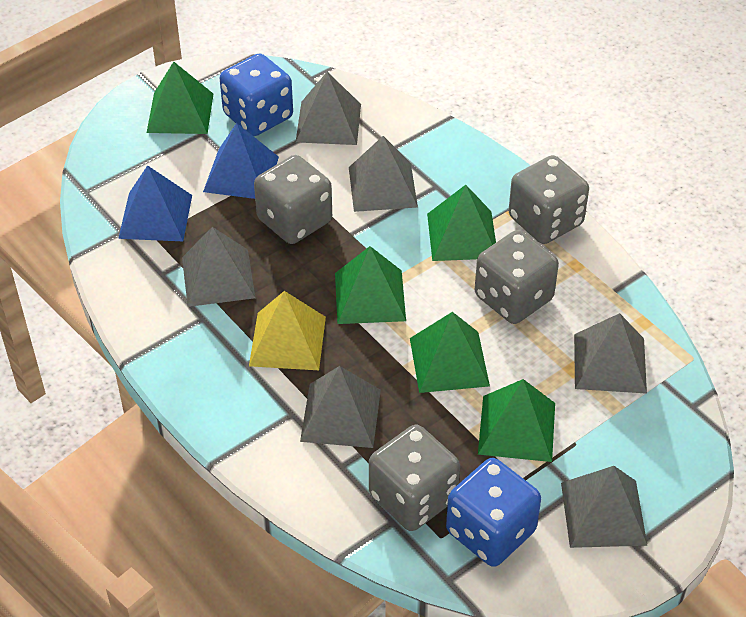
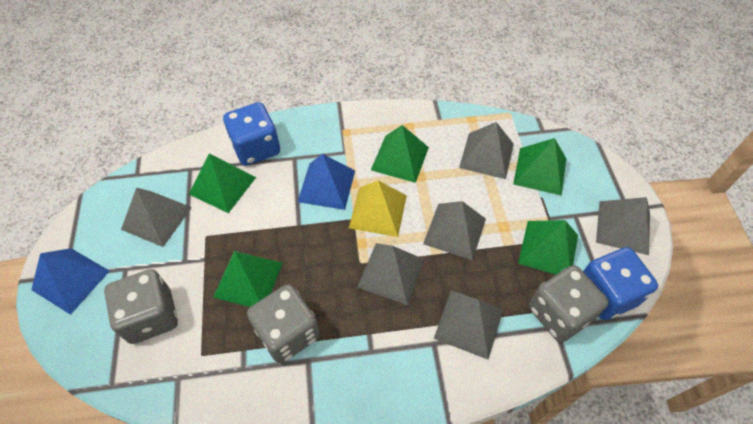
grey dice: [254,155,332,244] [369,425,460,531] [475,230,559,324] [509,155,589,244] = 4 -> [104,269,178,344] [247,284,320,364] [529,265,609,342] = 3

